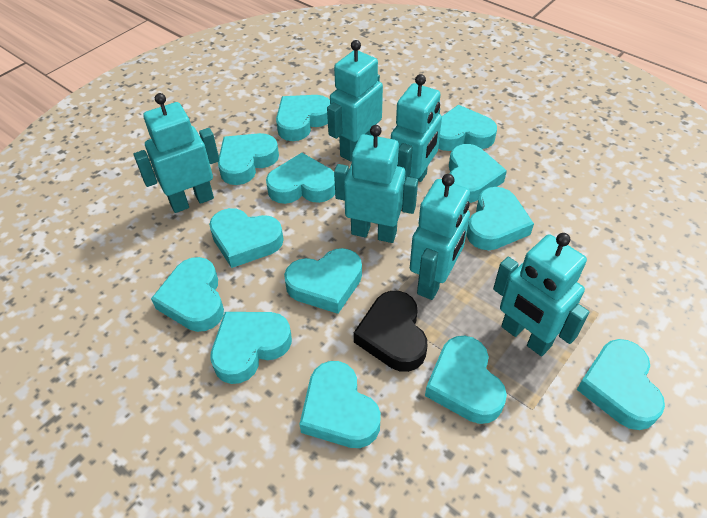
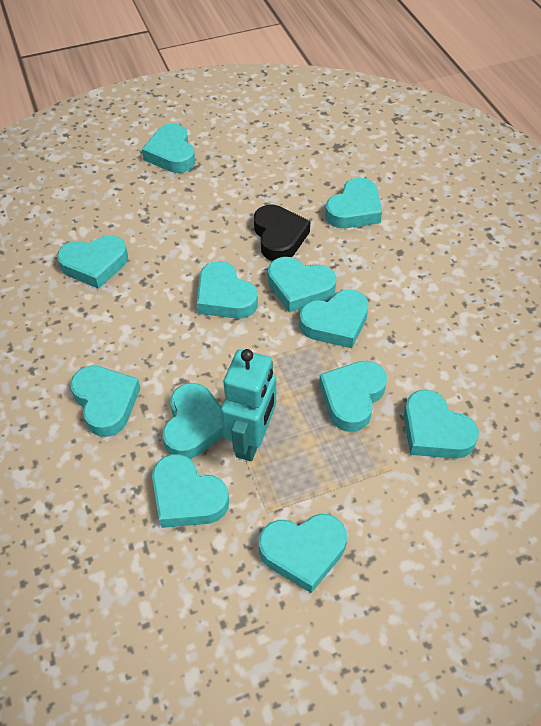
turquoise heart: [151,257,224,332] [209,208,284,268] [210,312,292,384] [218,133,279,185] [266,153,335,204] [276,95,330,141] [284,248,362,314] [299,361,381,448] [425,336,507,424] [438,105,497,151] [449,144,507,203] [467,187,534,250] [577,339,665,430] = 13 -> [57,235,128,289] [70,365,140,437] [142,124,195,173] [152,454,229,528] [163,383,223,459] [197,261,258,319] [259,514,347,593] [268,257,337,313] [299,289,369,348] [319,361,387,432] [325,177,382,228] [404,390,479,459] = 12
turquoise robot: [134,93,220,213] [327,40,383,161] [334,125,418,243] [391,74,442,182] [410,174,470,300] [493,233,590,356] = 6 -> [221,349,276,461] = 1

